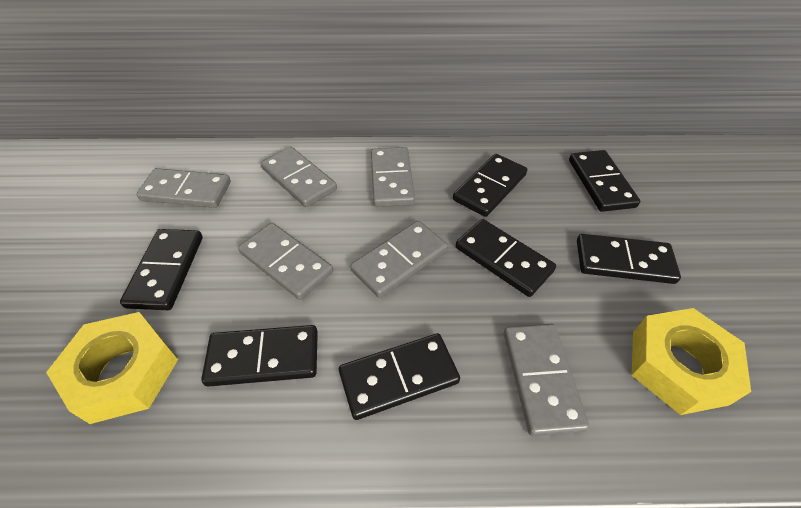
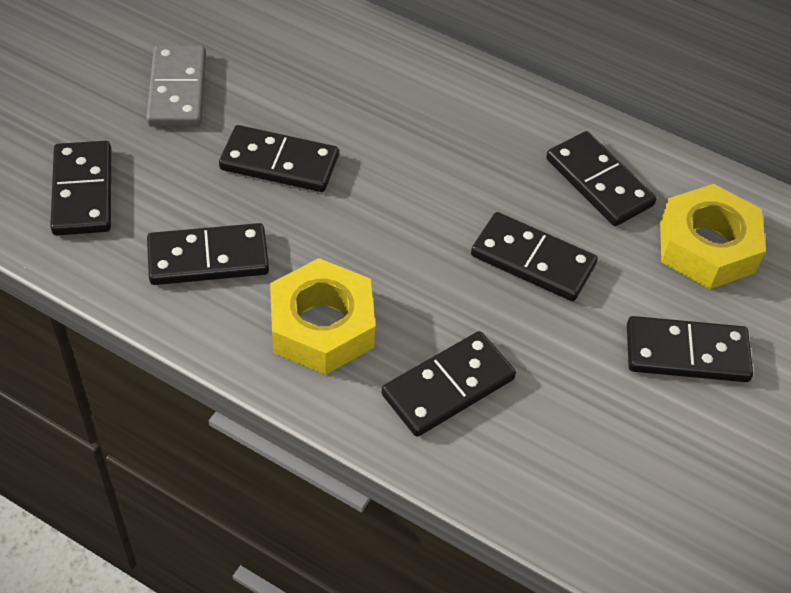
grey domino: [136,168,231,208] [238,223,333,300] [261,147,337,207] [351,221,448,298] [371,147,415,207] [504,324,589,436] = 6 -> [146,46,206,127] = 1

